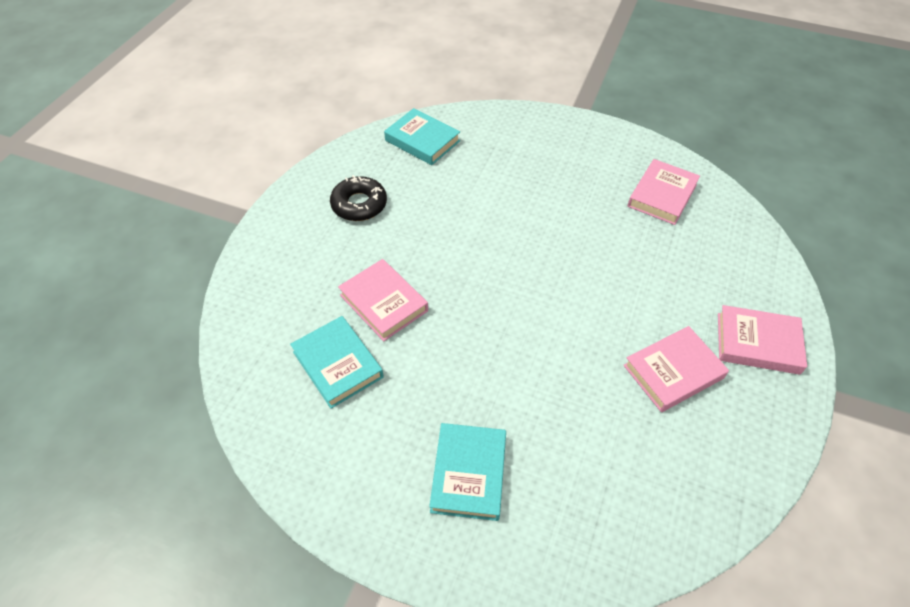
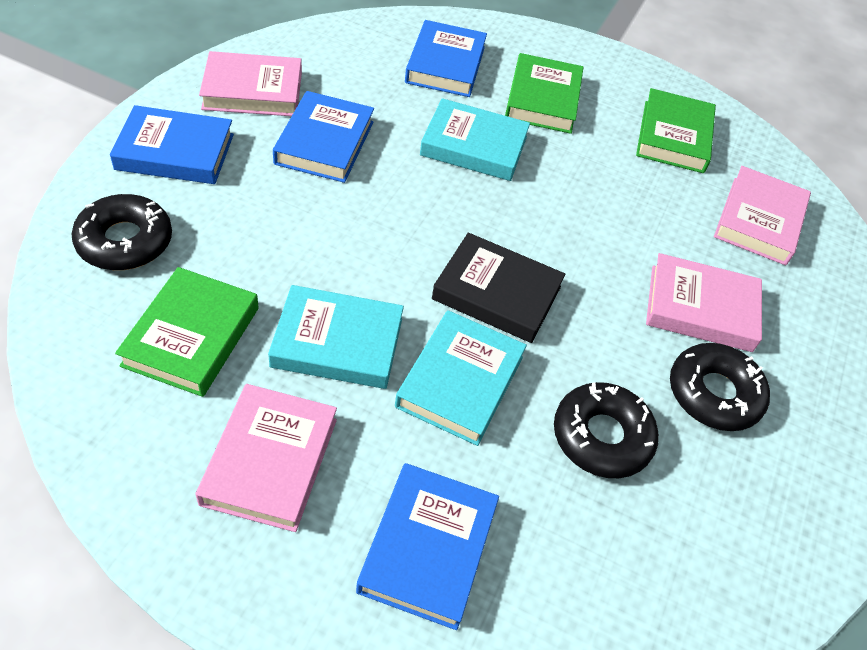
black book: none = 0 -> [432,233,565,343] = 1
black donut: [330,175,387,221] = 1 -> [71,194,172,270] [554,382,659,478] [670,343,770,431] = 3
blue book: none = 0 -> [110,105,234,184] [273,91,374,183] [356,463,499,630] [405,20,487,97] = 4
green book: none = 0 -> [115,267,259,397] [505,53,584,134] [636,88,716,173] = 3

